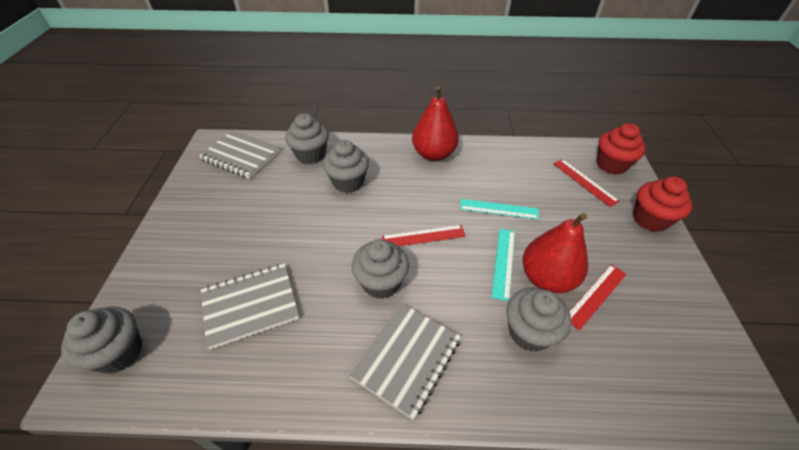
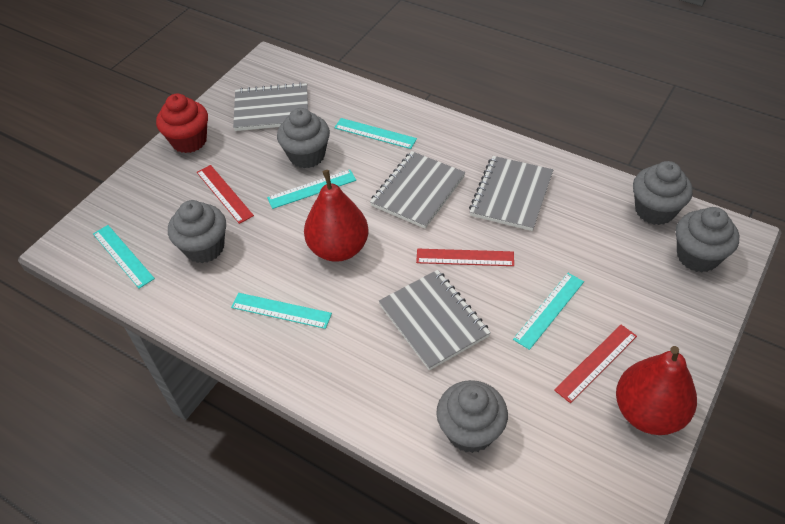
grey notebook: [199,130,281,178] [201,264,299,350] [349,303,461,420] = 3 -> [233,82,308,131] [370,151,465,229] [378,270,491,371] [469,156,553,231] = 4
red cupcake: [597,123,646,175] [633,176,692,232] = 2 -> [156,94,208,153] = 1
turquoise ruler: [460,199,539,220] [492,229,515,301] = 2 -> [93,225,155,289] [231,293,332,329] [267,170,356,209] [334,118,417,149] [513,273,584,350] = 5

